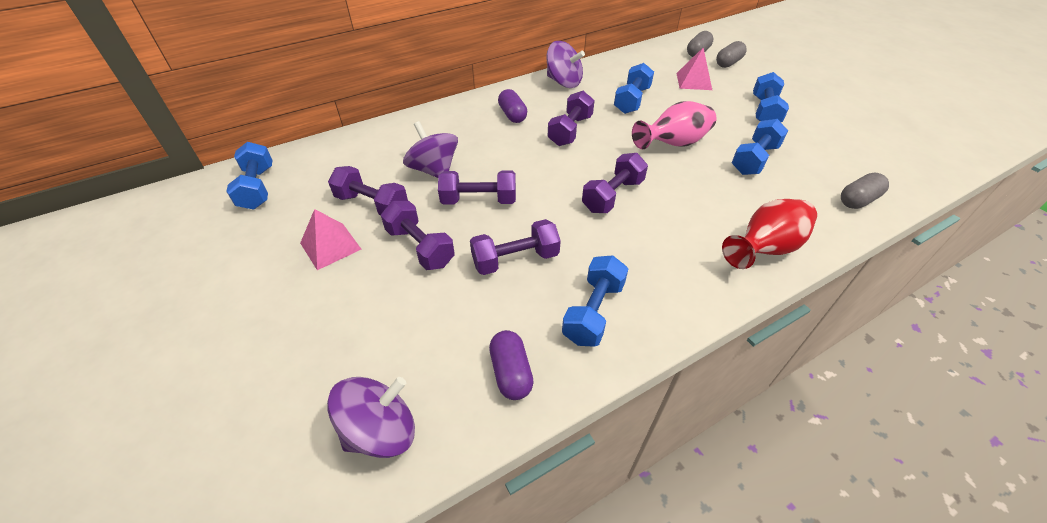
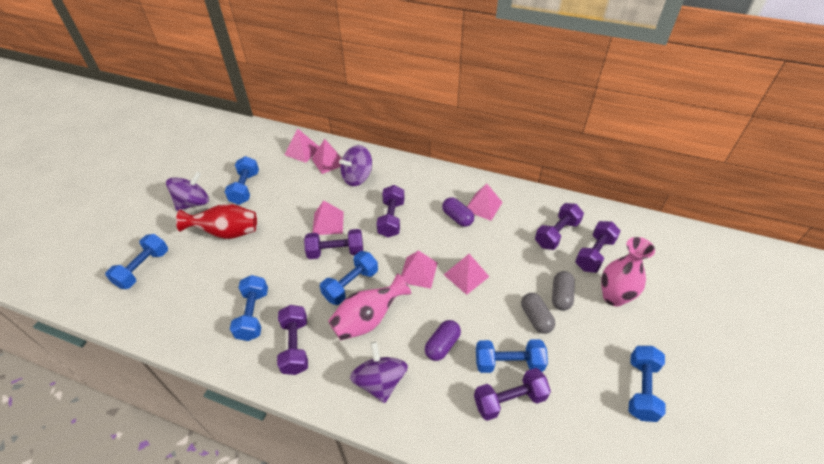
blue dumbbell: [226,142,273,209] [562,255,628,347] [614,63,654,114] [732,119,788,175] [753,72,789,122] = 5 -> [105,234,168,289] [225,156,259,205] [230,275,268,341] [320,251,378,305] [476,339,548,373] [629,346,666,422] = 6
grey capsule: [687,31,713,57] [716,41,747,68] [841,173,889,209] = 3 -> [521,293,555,334] [552,271,575,311] = 2
pink pyramid: [300,209,361,270] [676,48,712,90] = 2 -> [285,128,319,163] [312,139,342,174] [313,200,344,235] [401,250,438,289] [444,254,489,295] [467,184,502,221] = 6
pink vase: [632,101,717,149] = 1 -> [328,273,411,340] [601,237,655,306] = 2

